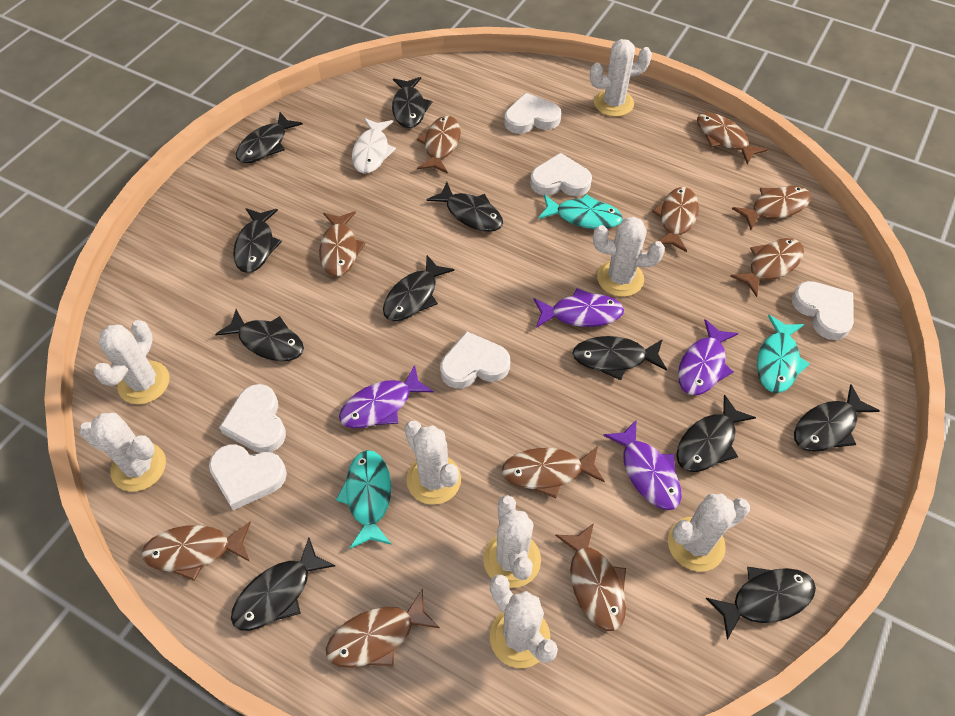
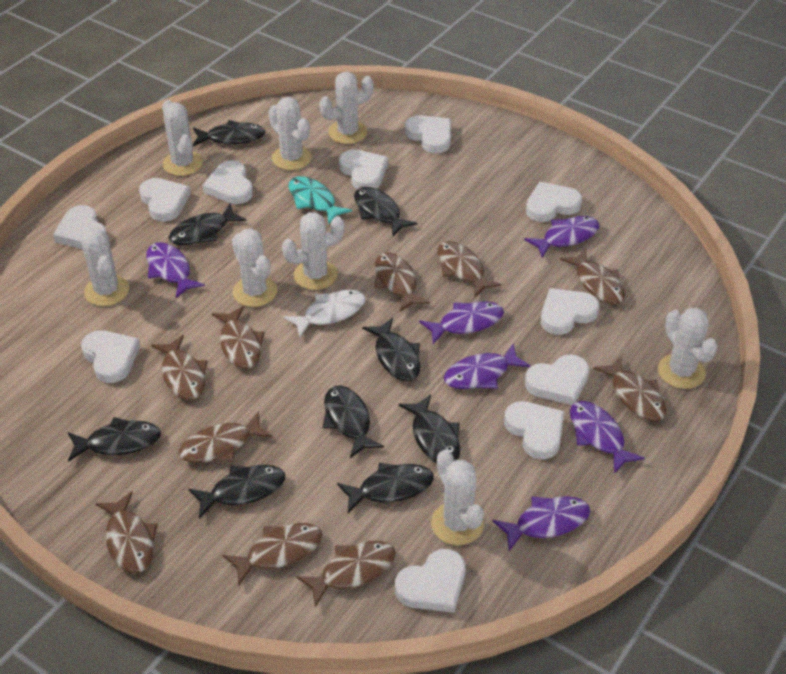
black fish: [215,309,304,361] [231,537,335,631] [233,208,282,273] [236,112,303,163] [383,255,454,321] [392,77,432,128] [427,182,503,232] [572,336,667,380] [676,394,756,472] [706,567,816,640] [794,384,880,452] = 11 -> [68,417,161,462] [169,203,246,245] [188,465,285,519] [193,120,265,146] [323,385,384,458] [337,463,434,513] [354,187,417,236] [362,318,421,381] [398,394,460,463] = 9
purple fish: [339,365,434,428] [533,288,624,328] [603,419,682,510] [678,319,738,395] = 4 -> [146,242,205,298] [419,301,504,344] [444,344,530,389] [493,496,590,551] [524,216,600,258] [570,401,645,474] = 6
turquoise fish: [336,450,392,549] [538,194,623,229] [757,315,810,393] = 3 -> [288,177,352,224] = 1
white heart: [209,444,287,510] [219,384,286,453] [440,331,510,388] [504,93,561,134] [530,153,592,196] [792,281,854,340] = 6 -> [53,205,106,249] [81,330,140,383] [139,178,191,222] [203,160,253,204] [339,149,388,189] [395,549,466,613] [405,115,451,153] [504,401,564,459] [525,354,589,405] [526,182,582,222] [541,288,600,335] = 11

